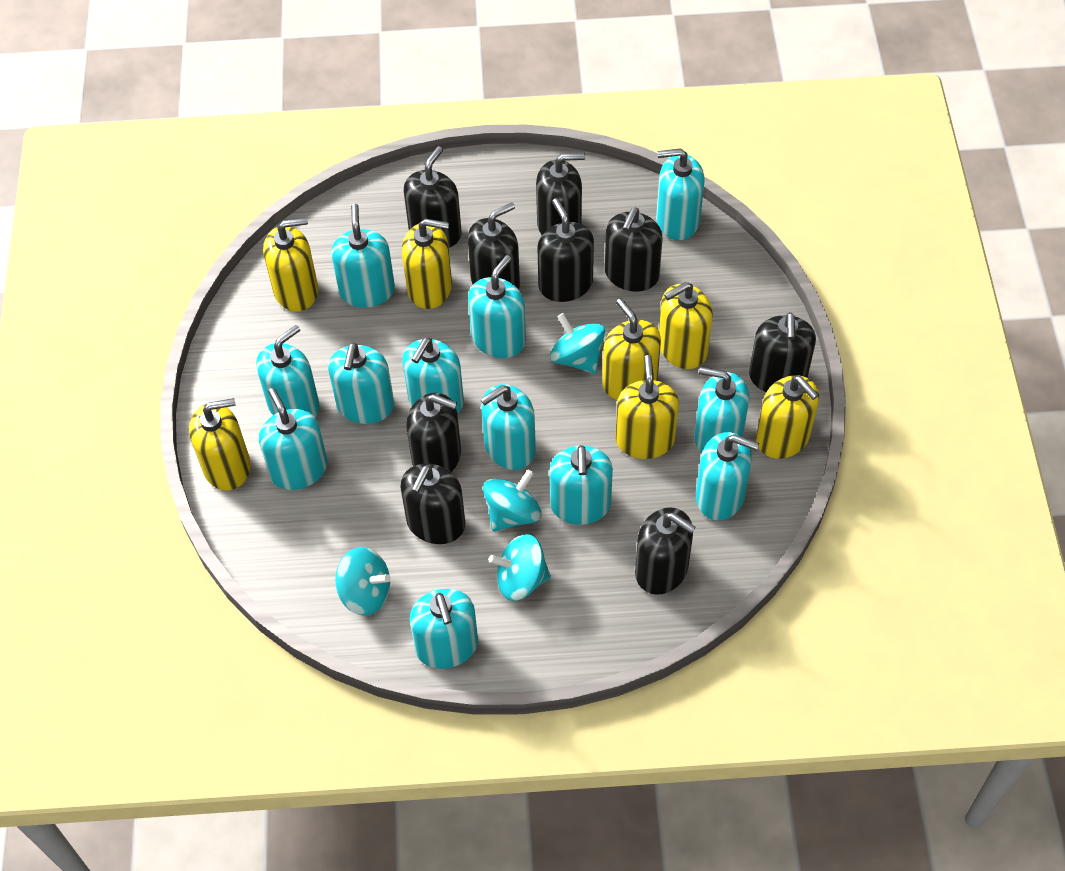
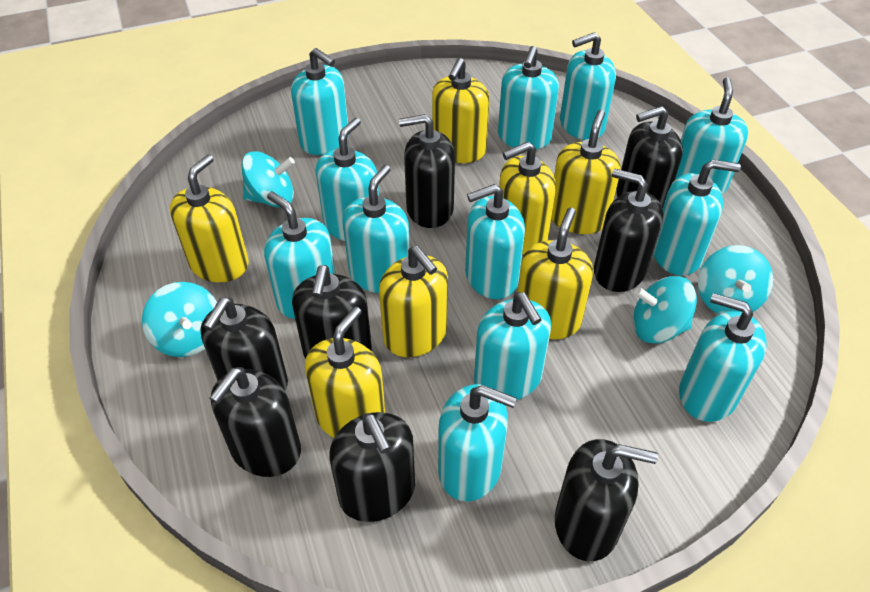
black soap dispenser: [400,464,465,544] [404,146,462,248] [406,393,461,472] [468,202,520,289] [536,153,585,235] [538,198,594,302] [605,207,663,292] [635,507,696,595] [749,312,816,392] = 9 -> [201,297,288,390] [209,367,301,477] [292,265,372,359] [329,412,415,522] [399,114,455,228] [555,439,658,561] [594,169,663,292] [616,106,683,209] = 8

